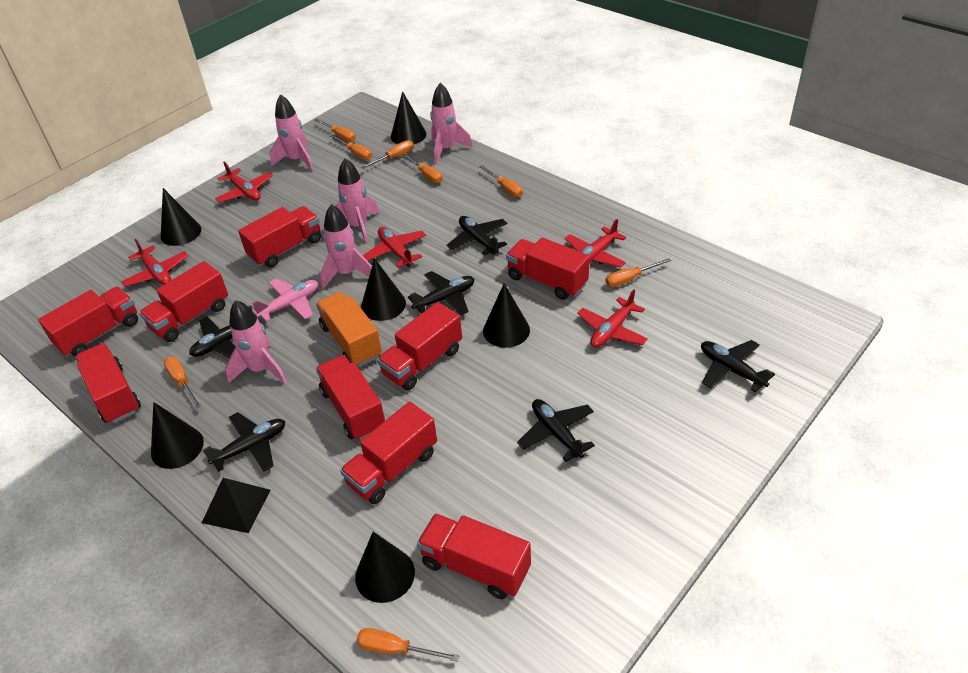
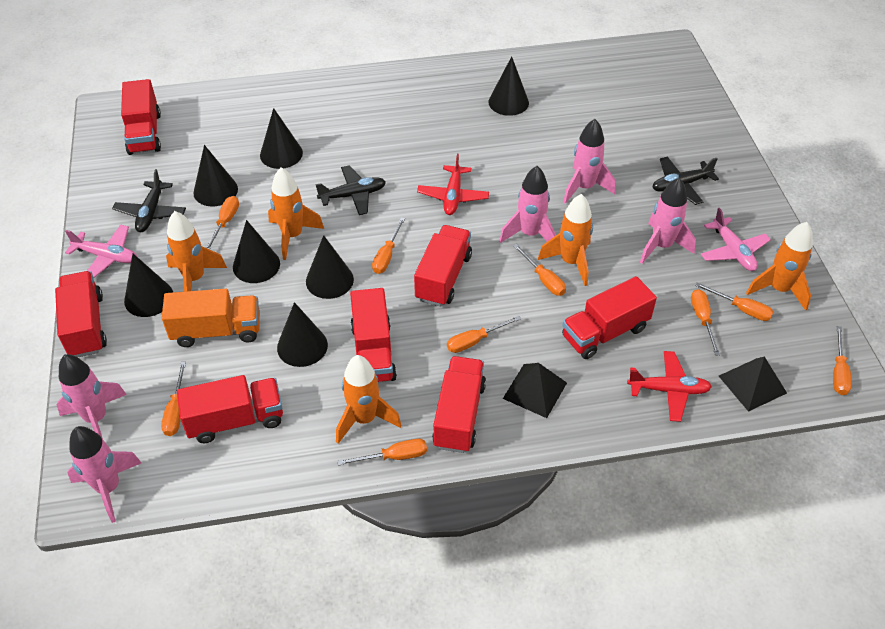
black cone: [151,402,204,469] [161,188,201,246] [355,532,415,603] [361,258,406,321] [391,91,426,145] [483,283,530,348] = 6 -> [124,254,173,317] [193,145,238,206] [233,220,280,283] [260,108,303,169] [277,302,328,367] [306,235,354,299] [488,56,529,116] = 7
black plane: [189,305,252,358] [202,412,285,472] [408,271,474,316] [447,216,508,256] [517,399,595,462] [701,340,775,392] = 6 -> [112,169,186,232] [315,165,386,215] [652,156,719,205] = 3
black pyramid: [202,478,270,533] = 1 -> [503,363,567,418] [719,356,787,412] = 2
orange rocket: none = 0 -> [166,211,227,292] [268,168,324,260] [336,355,401,444] [538,194,593,286] [746,222,813,311] = 5
orange screwdriver: [164,357,201,409] [314,118,356,142] [330,135,372,160] [357,628,459,662] [361,140,414,169] [402,153,443,183] [479,165,523,197] [605,258,671,287] = 8 -> [161,362,186,436] [206,196,239,249] [337,439,427,466] [372,218,405,274] [447,316,521,353] [513,244,566,296] [691,289,720,356] [695,283,773,321] [833,326,852,395] = 9
pink plane: [252,279,318,322] = 1 -> [65,224,137,278] [701,208,771,271] = 2
red plane: [121,239,189,287] [215,161,273,202] [363,227,426,268] [565,219,626,268] [577,289,648,348] = 5 -> [417,154,489,215] [627,351,712,422] = 2
red truck: [38,287,138,357] [76,343,141,423] [139,261,228,342] [238,206,321,267] [316,355,385,440] [340,402,437,504] [377,302,462,391] [417,513,531,599] [506,237,590,300] = 9 -> [55,271,107,357] [121,79,161,155] [177,375,283,443] [350,288,397,382] [414,225,472,307] [432,356,486,453] [562,276,657,359] = 7

